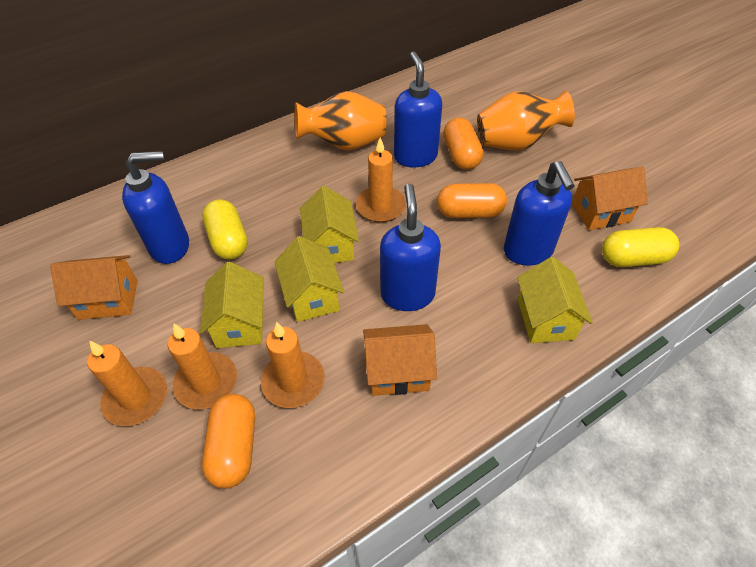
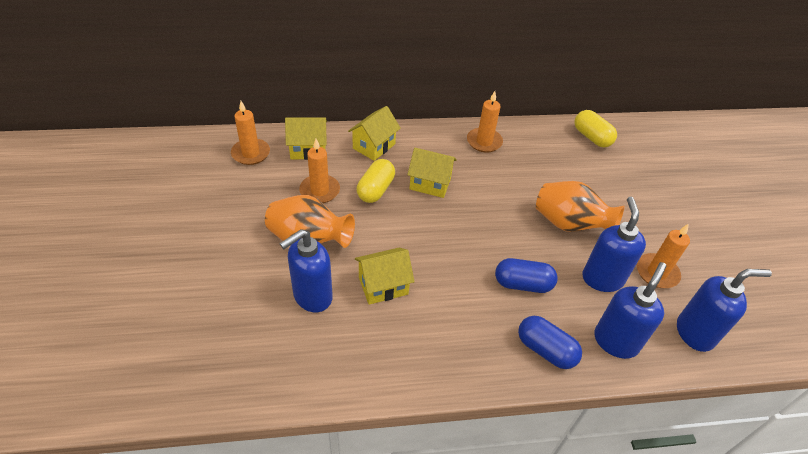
blue capsule: none = 0 -> [495,258,558,293] [518,316,582,369] = 2
orange capsule: [202,394,255,489] [437,183,507,218] [443,118,484,170] = 3 -> none = 0
orange house: [50,255,138,320] [363,324,437,396] [572,167,648,230] = 3 -> none = 0

